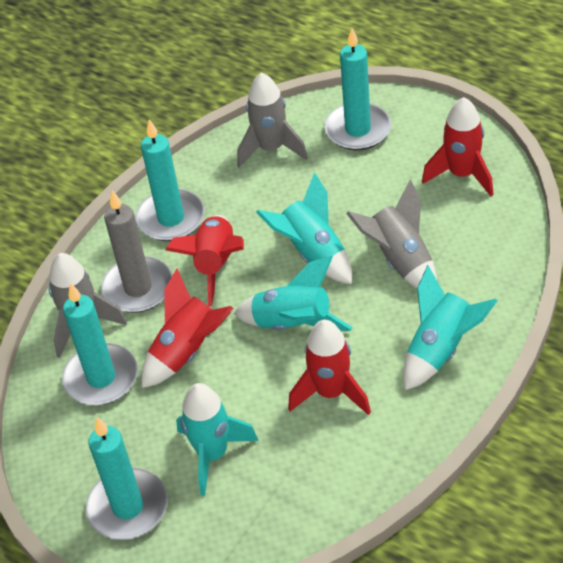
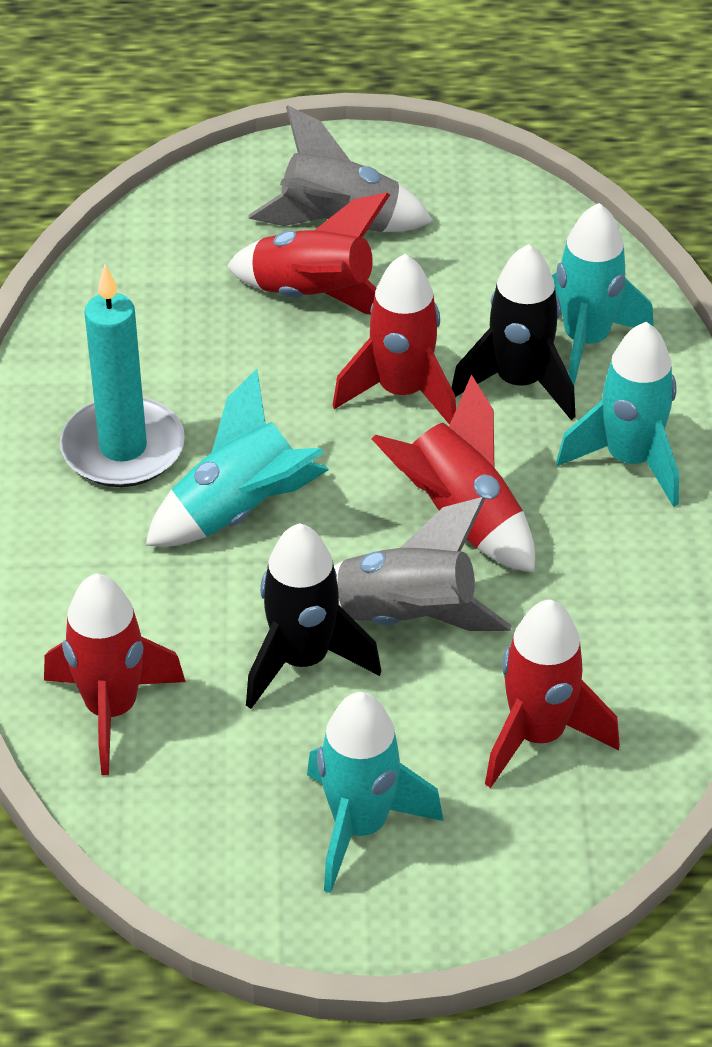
black rocket: none = 0 -> [246,523,381,709] [452,244,575,420] = 2
grey candle: [101,190,172,313] = 1 -> none = 0
grey rocket: [49,253,127,358] [237,72,308,168] [346,179,437,289] = 3 -> [248,106,433,232] [334,497,512,631] = 2
red rocket: [141,269,233,388] [165,215,244,307] [288,320,371,415] [422,97,494,196] = 4 -> [44,574,185,775] [226,192,390,314] [333,254,456,425] [371,374,535,573] [485,600,620,788] = 5
turquoise candle: [62,283,138,405] [86,417,168,540] [136,119,205,241] [324,28,391,150] = 4 -> [60,265,185,487] = 1

